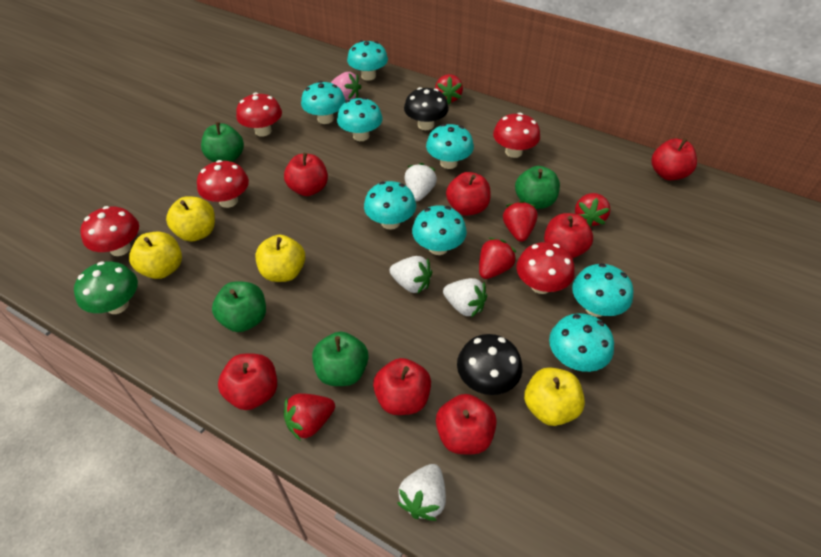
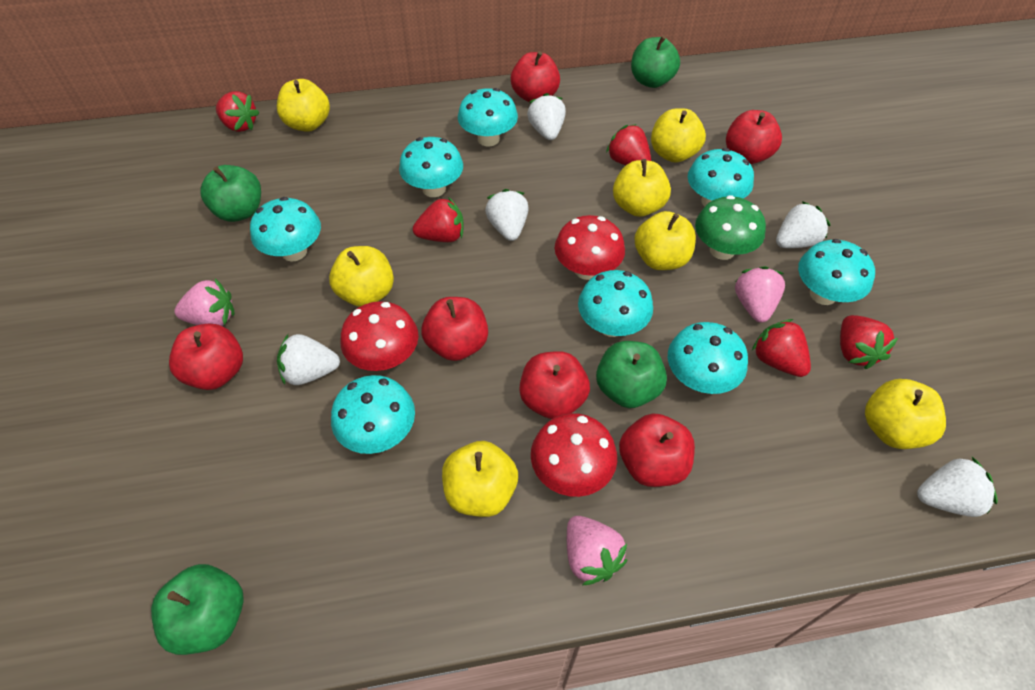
black mushroom: [404,87,449,130] [457,334,522,395] = 2 -> none = 0
pink strawberry: [331,72,361,101] = 1 -> [174,278,235,326] [567,516,627,585] [735,266,785,323] = 3
red apple: [218,354,277,410] [284,153,328,196] [373,358,431,415] [436,394,497,454] [446,172,491,216] [544,213,593,258] [651,138,697,181] = 7 -> [169,324,243,390] [422,297,488,361] [511,51,560,102] [519,351,590,419] [619,413,695,487] [726,110,782,164] = 6
red mushroom: [80,206,139,256] [197,160,249,208] [236,93,282,137] [493,113,540,158] [516,242,575,294] = 5 -> [341,301,419,371] [531,413,617,497] [555,215,625,280] = 3
white strawberry: [390,256,432,293] [397,464,446,521] [405,163,437,201] [443,278,487,317] = 4 -> [277,334,340,385] [485,189,529,241] [527,93,566,140] [776,201,830,248] [917,457,998,517] = 5
yellow apple: [129,232,182,279] [166,196,215,242] [255,235,305,282] [524,367,585,426] = 4 -> [277,79,330,132] [329,246,394,307] [442,441,518,517] [613,159,671,217] [635,211,696,270] [651,108,706,163] [865,379,946,449] = 7

